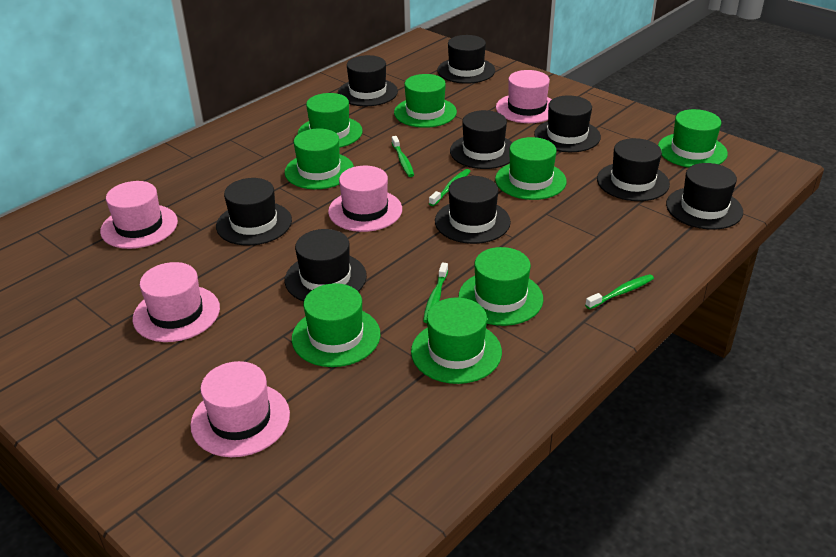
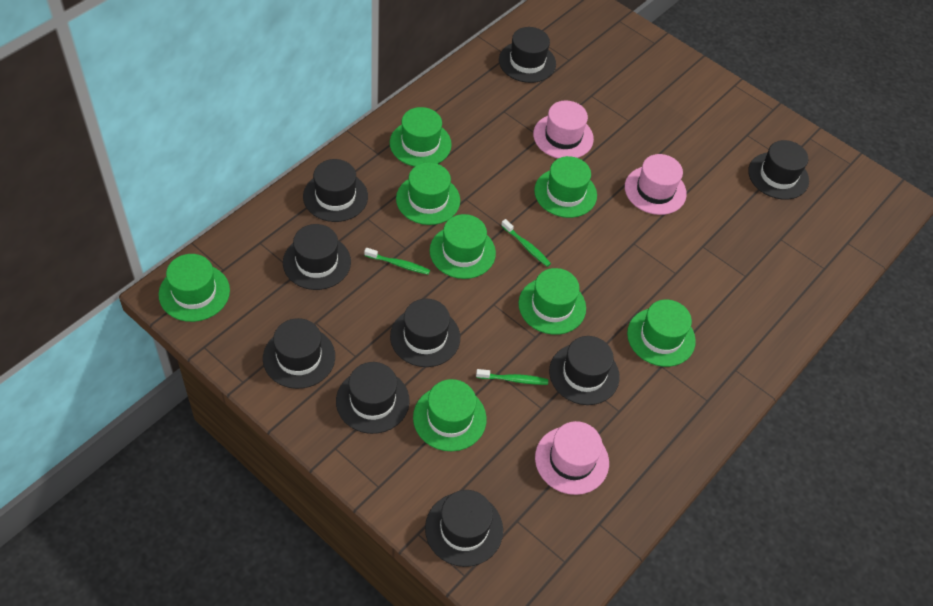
green toothbrush: [392,136,414,177] [423,262,448,323] [429,169,471,206] [585,274,654,309] = 4 -> [364,248,430,275] [476,369,548,385] [501,219,551,267] = 3
pink hat: [100,181,178,249] [132,262,220,342] [190,361,290,457] [328,166,402,232] [496,70,552,123] = 5 -> [533,101,594,158] [535,421,609,495] [625,154,687,215] = 3

